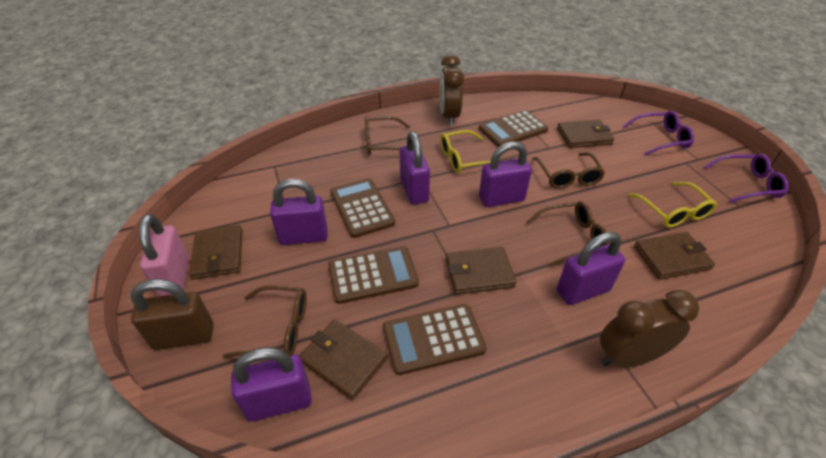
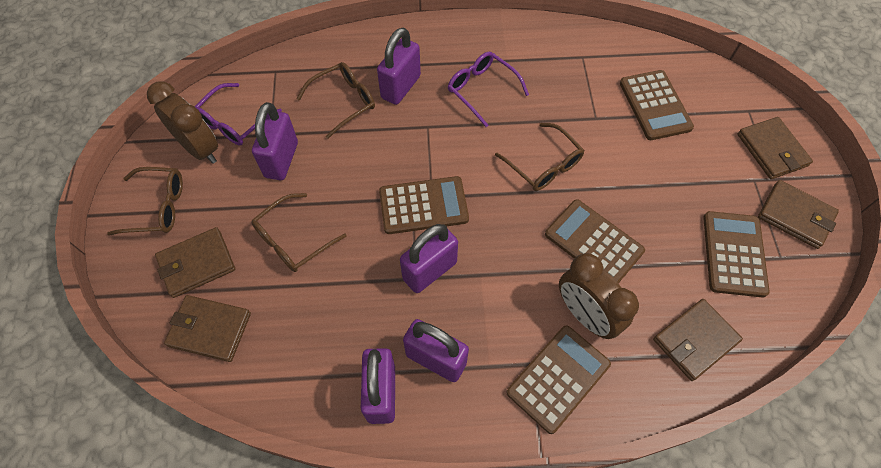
brown calculator: [328,246,419,304] [330,178,395,238] [383,304,486,375] [479,110,548,147] = 4 -> [379,176,469,234] [506,325,611,434] [545,199,645,284] [620,70,694,140] [703,211,770,297] = 5
brown padlock: [130,279,214,350] = 1 -> none = 0
pink padlock: [139,214,189,296] = 1 -> none = 0
yellow glasses: [440,130,491,173] [629,182,717,228] = 2 -> none = 0

